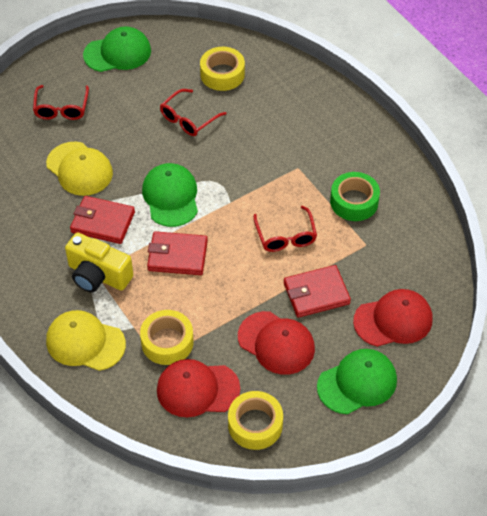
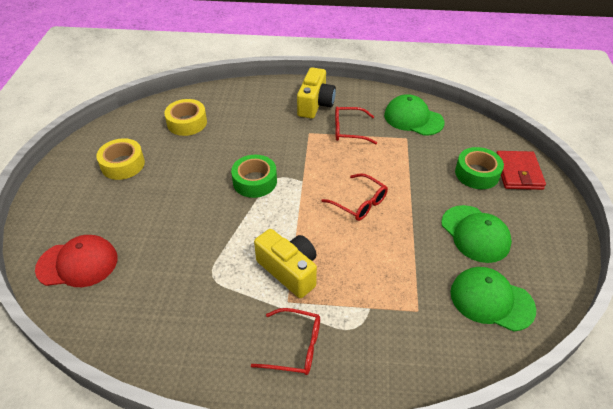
green tape: [330,172,380,221] = 1 -> [231,155,277,198] [455,147,504,189] = 2
red cap: [157,359,240,417] [238,311,315,375] [353,289,432,347] = 3 -> [35,235,117,287] = 1
red wallet: [70,196,135,244] [147,231,208,275] [284,265,351,318] = 3 -> [496,151,546,190] = 1
yellow camera: [65,232,134,293] = 1 -> [254,229,317,298] [297,67,336,119] = 2
yellow cap: [46,142,113,196] [46,310,126,371] = 2 -> none = 0
yellow tape: [140,310,194,365] [200,47,245,91] [228,391,283,450] = 3 -> [96,138,145,180] [164,99,207,136] = 2

